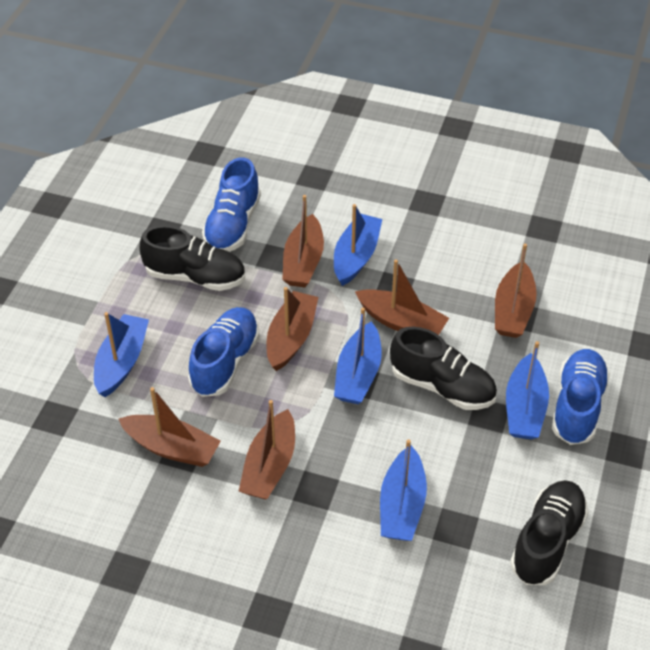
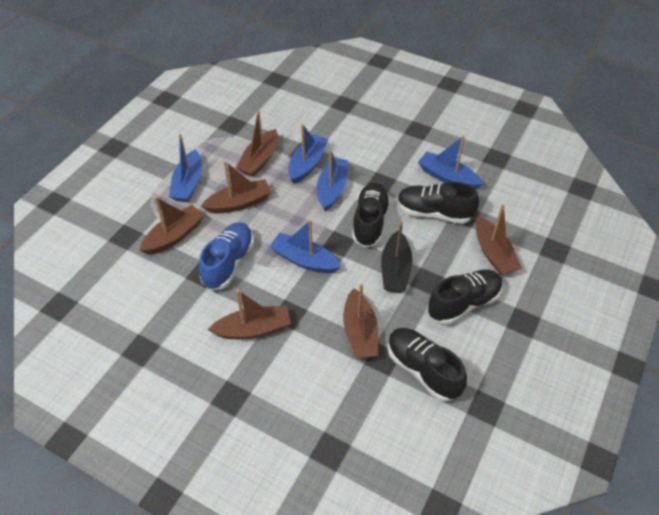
black boat: none = 0 -> [381,220,413,293] = 1
black shoe: [139,225,245,291] [390,327,497,410] [510,480,589,585] = 3 -> [352,183,390,247] [388,328,467,402] [397,181,479,224] [428,270,503,325] = 4
blue shoe: [188,307,260,397] [202,157,261,252] [552,349,610,445] = 3 -> [199,222,254,290] = 1

